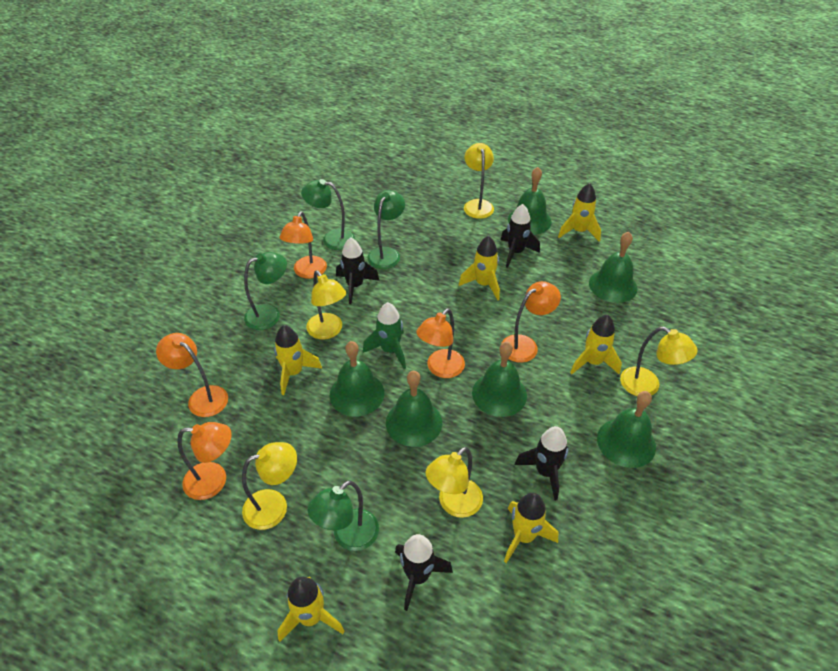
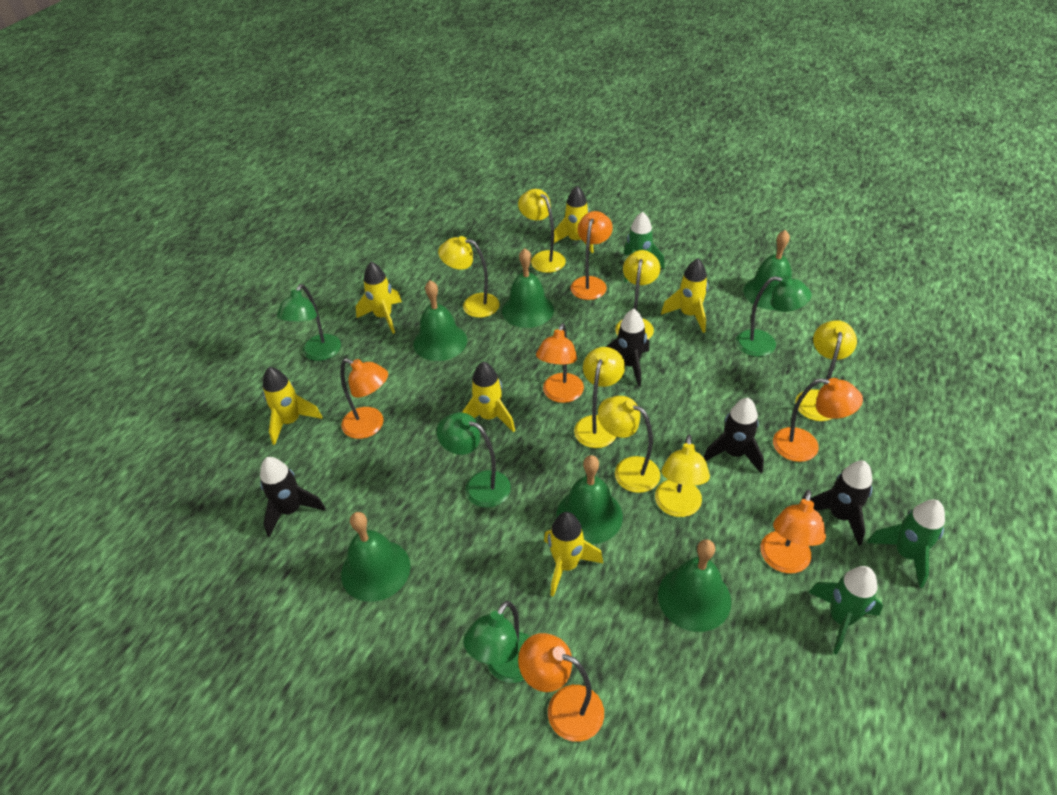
green rocket: [363,302,406,369] = 1 -> [624,212,665,282] [809,566,883,655] [867,500,945,588] = 3
orange lamp: [156,333,228,417] [177,422,232,500] [279,212,327,279] [416,308,465,378] [501,281,561,363] = 5 -> [340,358,388,439] [518,633,604,742] [536,323,584,403] [570,211,613,300] [760,490,826,574] [773,378,863,462] = 6
yellow lamp: [242,442,297,530] [306,271,346,340] [425,447,483,518] [464,143,494,219] [620,327,697,396] = 5 -> [438,236,500,318] [518,189,566,273] [574,347,625,448] [598,396,660,493] [615,250,660,340] [655,434,710,517] [795,320,857,421] = 7

